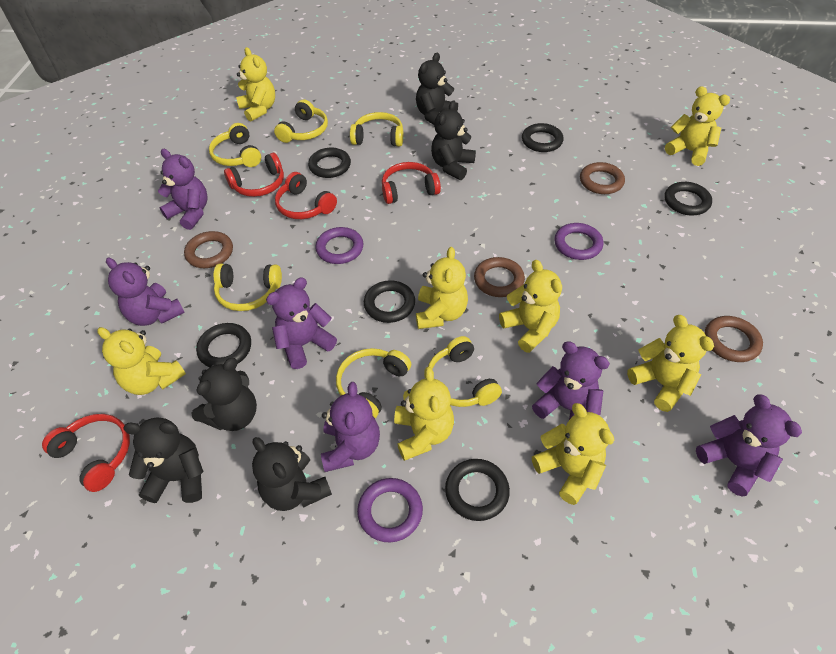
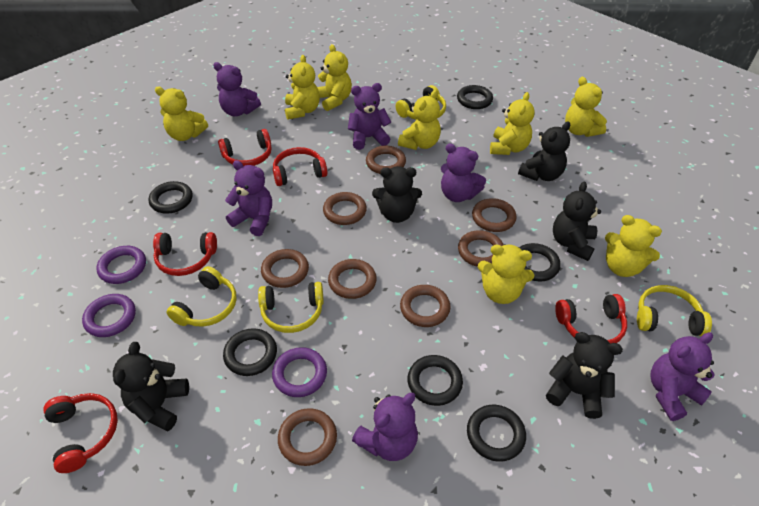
brown ring: [184,231,233,268] [474,257,525,297] [580,162,625,194] [705,316,763,362] = 4 -> [261,249,309,288] [278,408,337,466] [323,192,367,225] [328,259,377,299] [366,146,406,174] [400,285,450,327] [458,230,504,267] [472,198,517,232] = 8
red headphones: [42,414,130,492] [224,153,284,197] [275,172,337,219] [382,162,441,204] = 4 -> [43,393,118,473] [153,232,217,276] [218,129,272,166] [273,147,327,186] [555,294,627,344] = 5
yellow headphones: [209,123,261,167] [214,263,282,311] [274,99,328,143] [336,348,411,418] [350,112,403,147] [428,336,502,407] = 6 -> [166,266,237,327] [258,282,324,333] [396,85,446,120] [637,285,712,336] = 4

